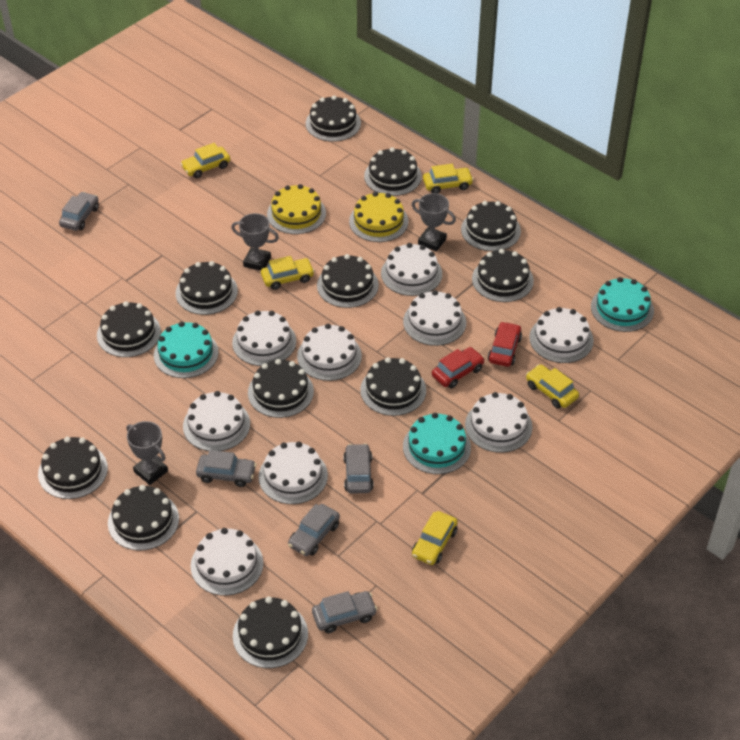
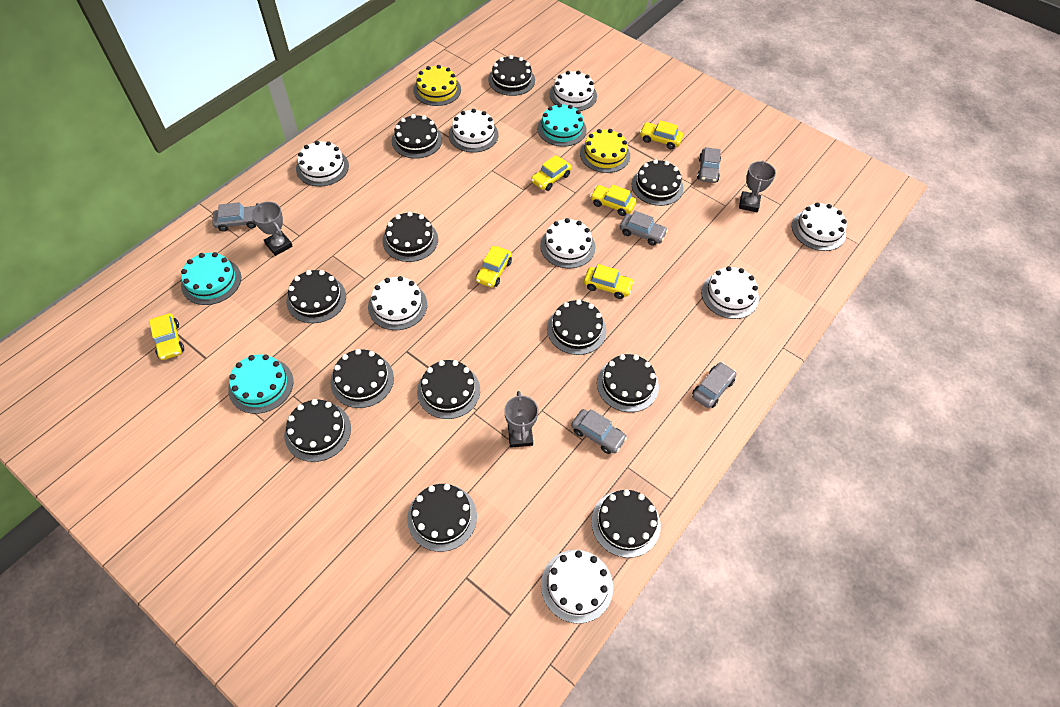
red car: [432,347,485,388] [488,321,522,367] = 2 -> none = 0
white cake: [183,391,250,451] [191,528,263,596] [232,310,296,366] [258,442,328,504] [297,324,362,381] [381,243,442,296] [403,290,466,346] [465,392,532,453] [529,307,594,363] = 9 -> [296,141,349,187] [368,276,427,330] [449,109,499,153] [540,218,595,268] [541,550,613,624] [550,71,597,111] [701,266,759,319] [792,203,847,251] = 8
yellow car: [180,143,230,178] [261,256,315,290] [412,511,458,565] [423,164,474,194] [526,364,579,409] = 5 -> [149,313,184,360] [476,246,512,288] [531,155,572,191] [584,264,634,299] [590,184,637,216] [640,120,683,149] = 6

